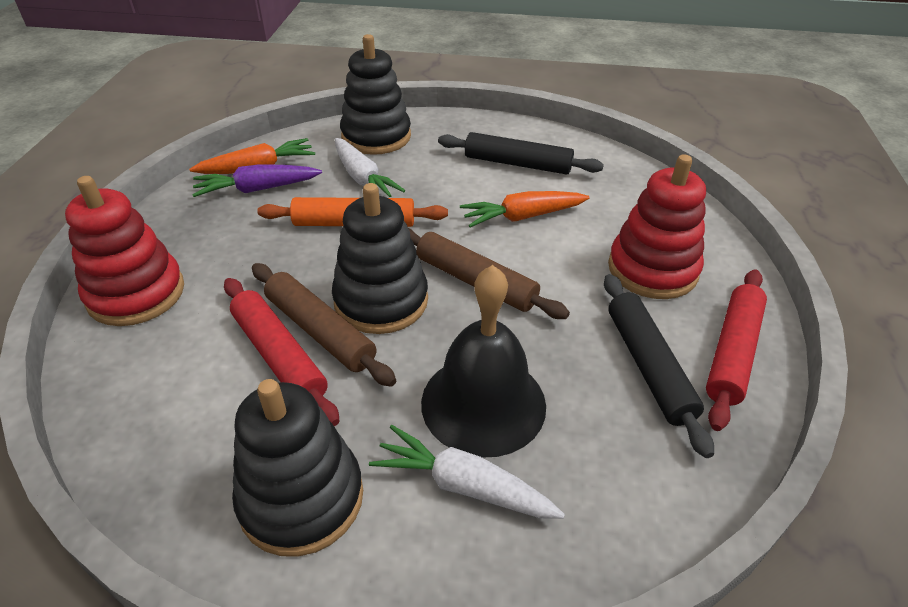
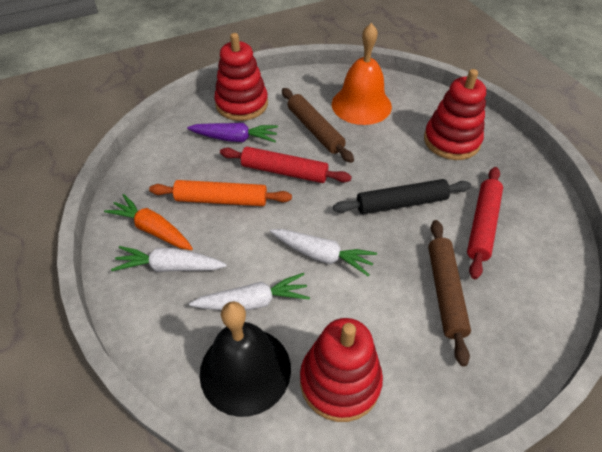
black rolling pin: [438,132,604,175] [604,274,714,458] = 2 -> [333,179,471,214] = 1
black stacking toy: [232,379,363,557] [332,183,428,334] [340,34,411,155] = 3 -> none = 0
orange bell: none = 0 -> [332,23,392,125] = 1
orange carrot: [189,138,315,174] [460,191,590,227] = 2 -> [104,194,193,250] = 1
red stacking toy: [65,176,184,326] [608,154,706,299] = 2 -> [214,33,268,121] [300,318,383,422] [424,69,486,160] = 3
white carrot: [335,138,405,197] [369,425,565,519] = 2 -> [111,246,227,272] [189,273,310,310] [270,229,377,277] = 3

